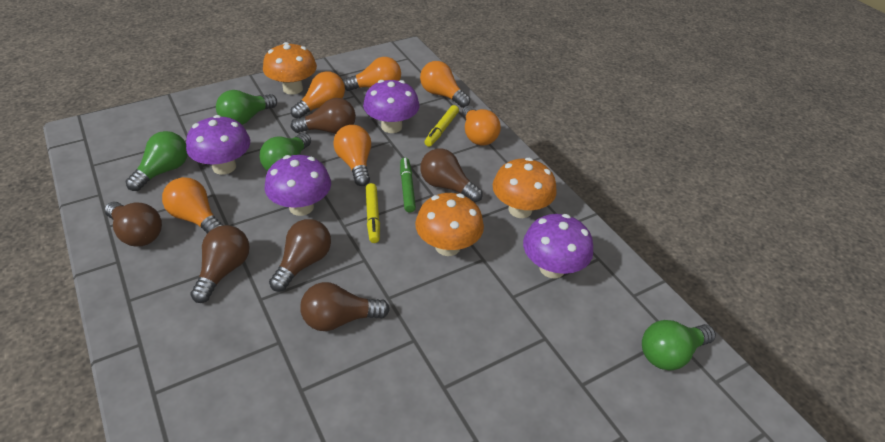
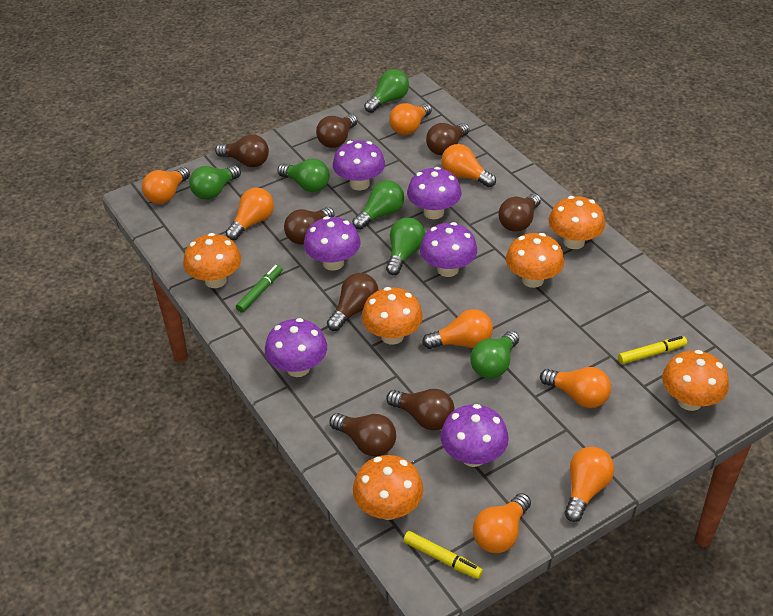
brown light bulb: [105,202,162,246] [190,225,250,303] [269,219,331,292] [291,98,356,134] [300,282,390,331] [420,148,483,202] = 6 -> [215,135,269,167] [284,207,334,245] [316,114,357,148] [327,273,379,331] [329,413,396,456] [386,389,455,430] [426,123,469,155] [498,194,541,232] = 8
green light bulb: [126,131,188,191] [216,90,277,125] [260,133,311,171] [642,320,716,370] = 4 -> [189,165,241,200] [278,159,329,192] [352,180,404,230] [364,69,409,113] [386,218,425,275] [470,331,519,379] = 6
orange light bulb: [162,177,224,233] [291,71,345,118] [333,125,371,186] [343,57,401,91] [420,61,470,108] [462,106,501,146] = 6 -> [142,167,190,204] [225,187,274,240] [389,103,432,135] [422,309,493,349] [441,144,496,187] [473,493,531,553] [540,367,611,408] [564,447,614,522] = 8
orange mushroom: [263,42,317,95] [415,193,484,256] [493,158,557,218] = 3 -> [183,233,241,288] [353,455,424,520] [362,287,423,345] [506,233,564,288] [549,196,605,249] [662,350,729,411] = 6
purple mushroom: [186,115,250,175] [265,155,331,216] [363,80,419,133] [523,214,593,279] = 4 -> [265,318,327,377] [304,216,360,271] [333,140,385,190] [407,167,461,219] [420,222,477,277] [440,404,509,467] = 6

